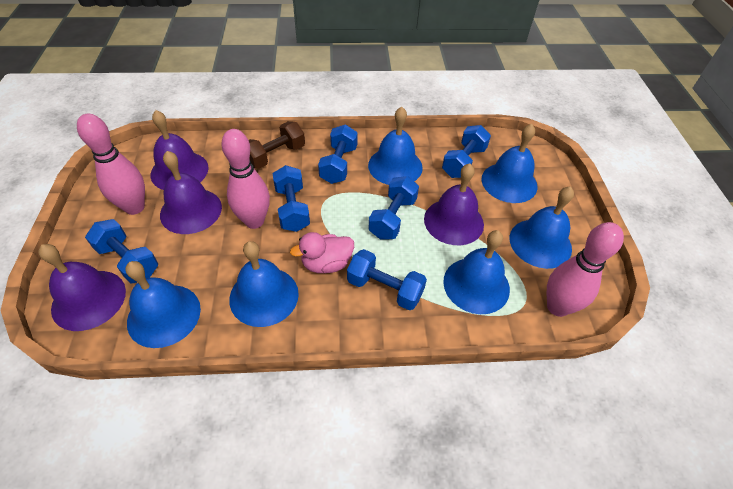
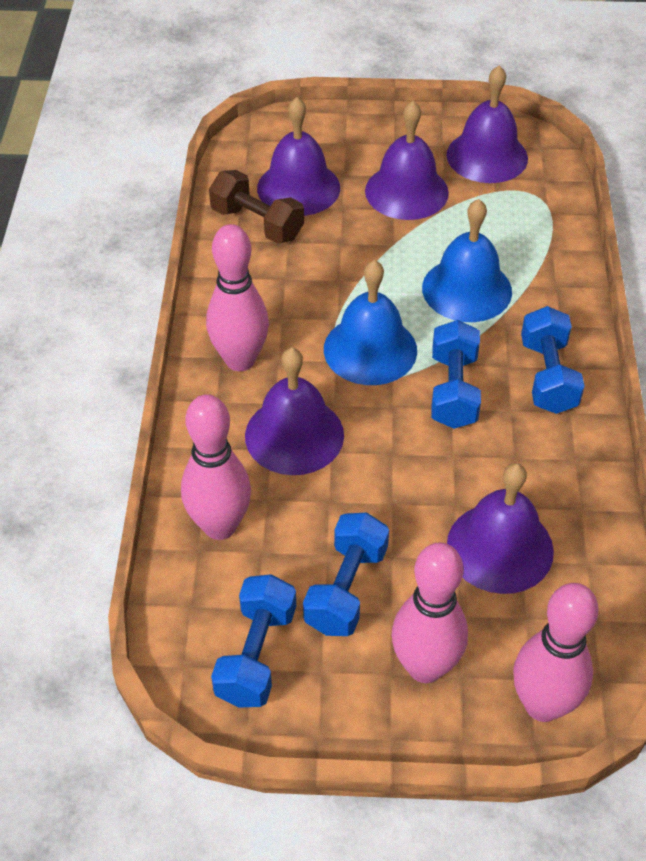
blue bell: [125,261,201,348] [229,241,299,327] [368,107,423,185] [443,230,510,314] [481,124,538,203] [509,186,574,269] = 6 -> [324,260,417,385] [422,199,512,322] = 2
blue dumbbell: [85,219,158,284] [272,165,310,232] [318,125,358,184] [347,249,427,310] [368,176,419,240] [442,125,491,178] = 6 -> [211,574,296,708] [303,513,389,636] [431,320,481,429] [521,306,585,414] = 4
pink bowling pin: [77,114,145,215] [221,129,270,229] [547,222,624,317] = 3 -> [181,394,251,540] [206,224,269,371] [391,542,468,683] [513,583,598,722] = 4
pink duck: [290,232,354,273] = 1 -> none = 0
purple bell: [38,244,126,331] [151,110,209,190] [160,151,222,234] [424,163,484,245] = 4 -> [245,348,344,475] [257,97,340,216] [365,101,449,220] [446,66,528,183] [447,463,554,594] = 5

